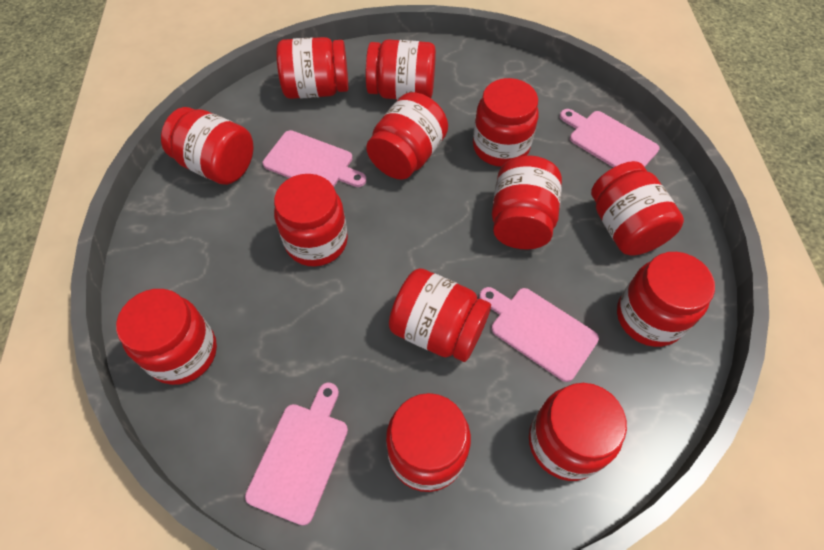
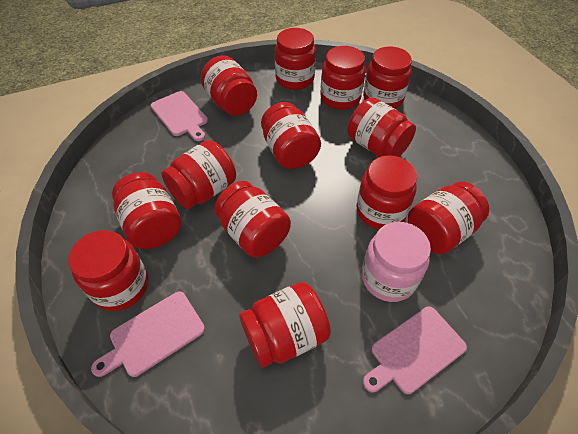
pink cutting board: [245,382,348,526] [263,130,367,187] [479,287,599,382] [560,109,660,168] = 4 -> [91,291,205,377] [151,91,208,141] [363,306,467,394] = 3
pink jar: none = 0 -> [361,222,431,302] = 1

